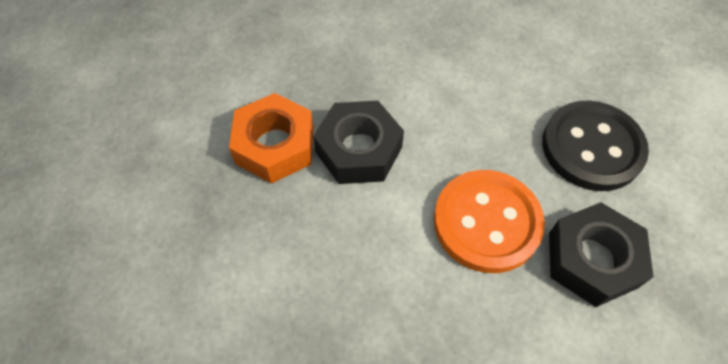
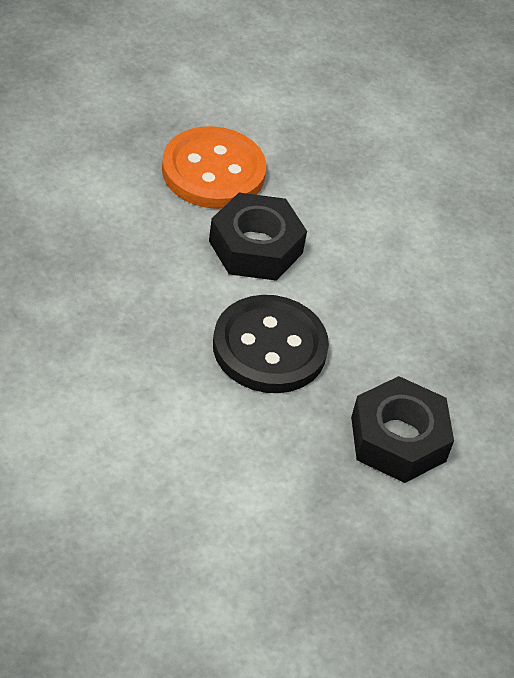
orange nut: [229,93,314,184] = 1 -> none = 0

